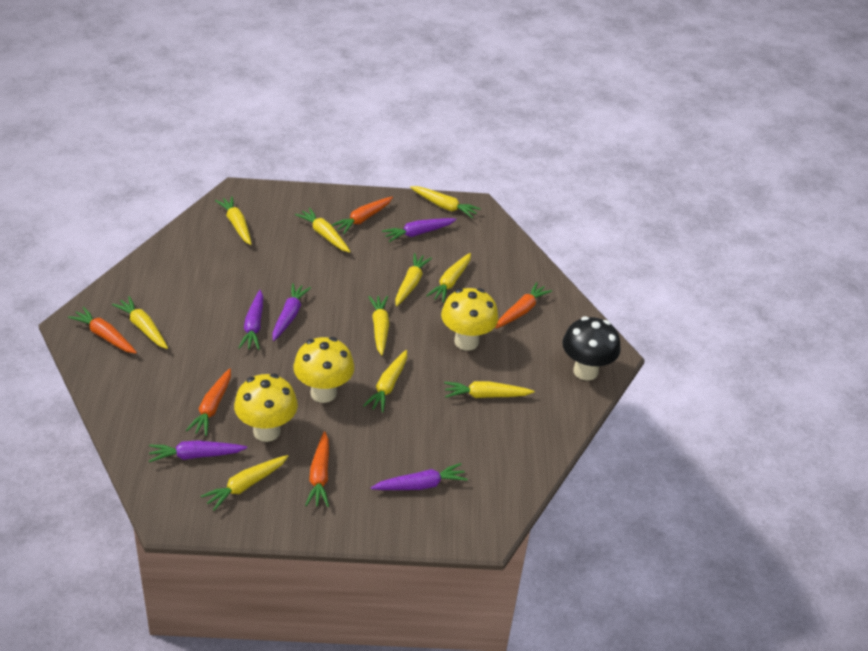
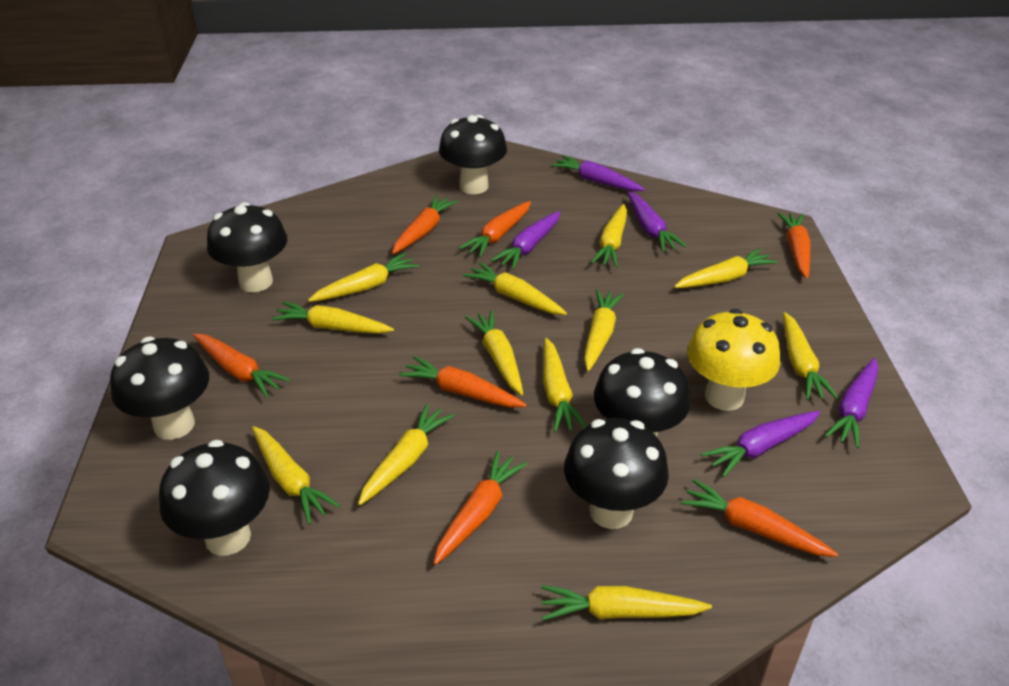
black mushroom: [562,316,621,381] = 1 -> [110,337,209,440] [159,440,270,556] [207,202,287,292] [439,115,507,194] [564,418,669,529] [594,348,691,437] = 6
orange carrot: [68,307,137,354] [186,368,231,436] [305,431,329,507] [332,197,393,234] [495,282,552,329] = 5 -> [193,333,290,398] [392,195,458,254] [399,356,527,408] [433,451,527,565] [459,201,531,257] [681,479,838,557] [777,212,811,279] = 7
yellow carrot: [112,296,168,349] [201,455,288,511] [215,196,252,245] [295,208,351,253] [363,350,407,413] [368,296,389,355] [395,253,432,306] [410,186,481,218] [426,253,471,303] [444,381,534,398] = 10 -> [252,426,341,524] [271,301,394,334] [308,253,419,302] [358,404,455,506] [463,262,567,315] [465,310,523,396] [541,585,712,620] [543,338,586,432] [584,289,624,371] [591,204,627,268] [674,248,778,288] [783,312,838,400] = 12
yellow mushroom: [234,374,298,442] [294,337,354,403] [441,288,498,351] = 3 -> [687,309,780,411] = 1

